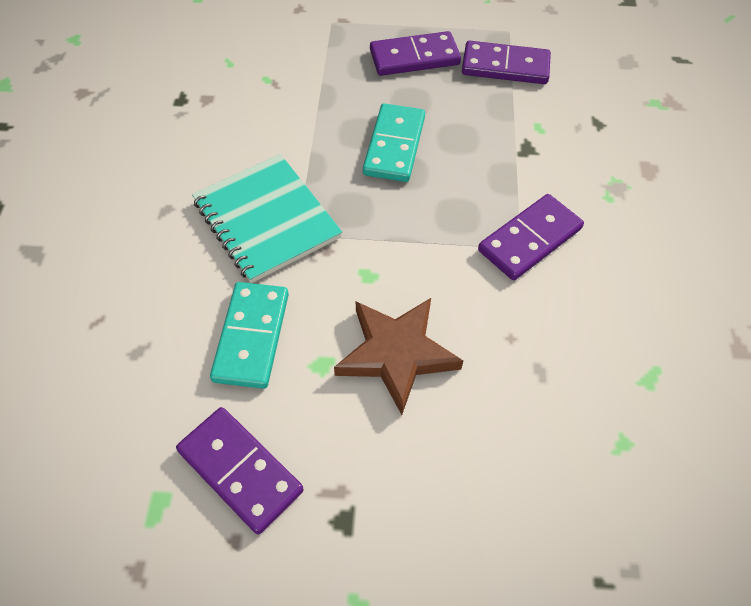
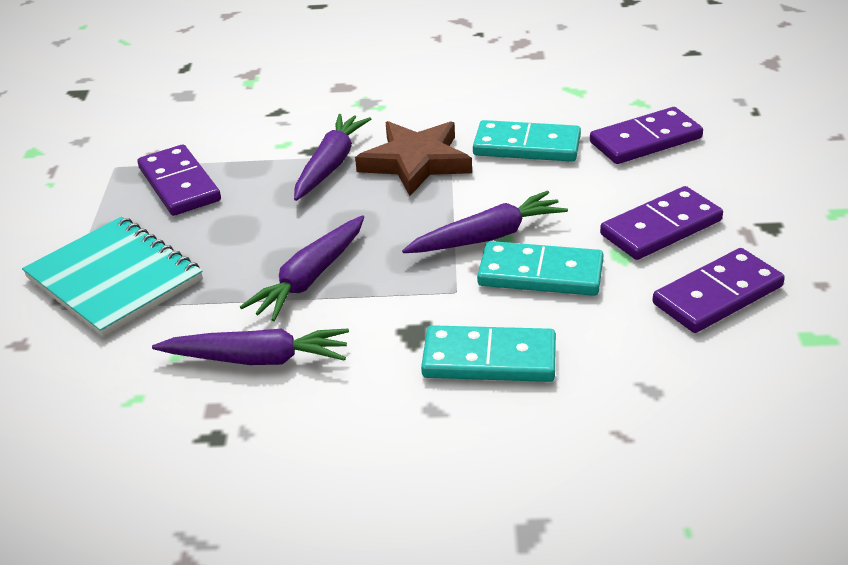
purple carrot: none = 0 -> [152,328,349,365] [240,215,364,321] [294,114,371,201] [402,191,568,253] = 4
turquoise domino: [210,282,289,389] [363,103,425,182] = 2 -> [421,325,556,382] [473,120,581,162] [477,241,604,296] = 3

